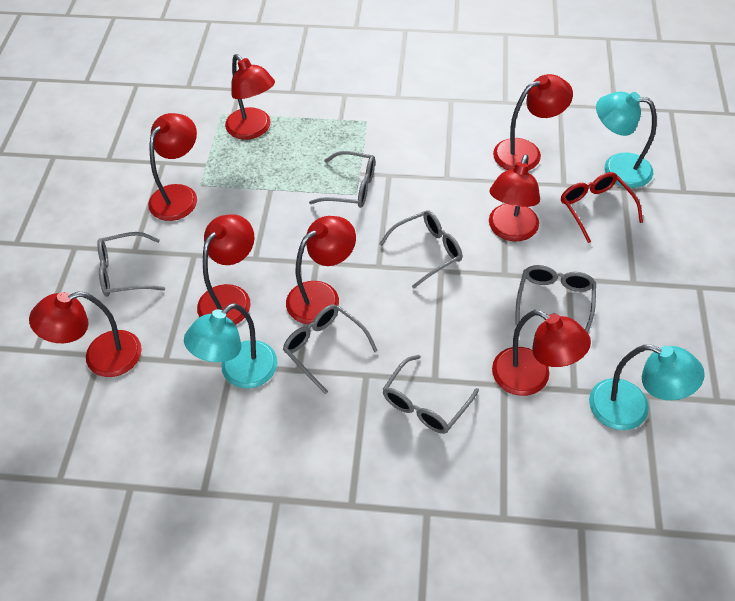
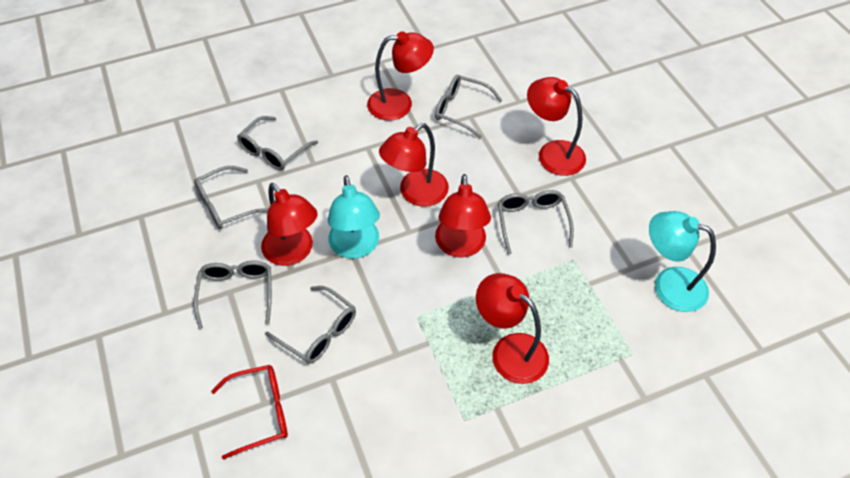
red lamp: [29,292,142,377] [148,113,197,221] [197,214,255,325] [225,54,275,140] [286,216,356,324] [489,154,540,241] [492,310,591,396] [493,74,573,171] = 8 -> [261,183,318,266] [367,31,434,121] [379,123,449,207] [435,174,491,258] [476,273,549,384] [527,77,586,176] = 6
turquoise lamp: [184,303,278,389] [589,345,705,430] [596,91,657,188] = 3 -> [328,175,380,259] [649,211,716,312] = 2

